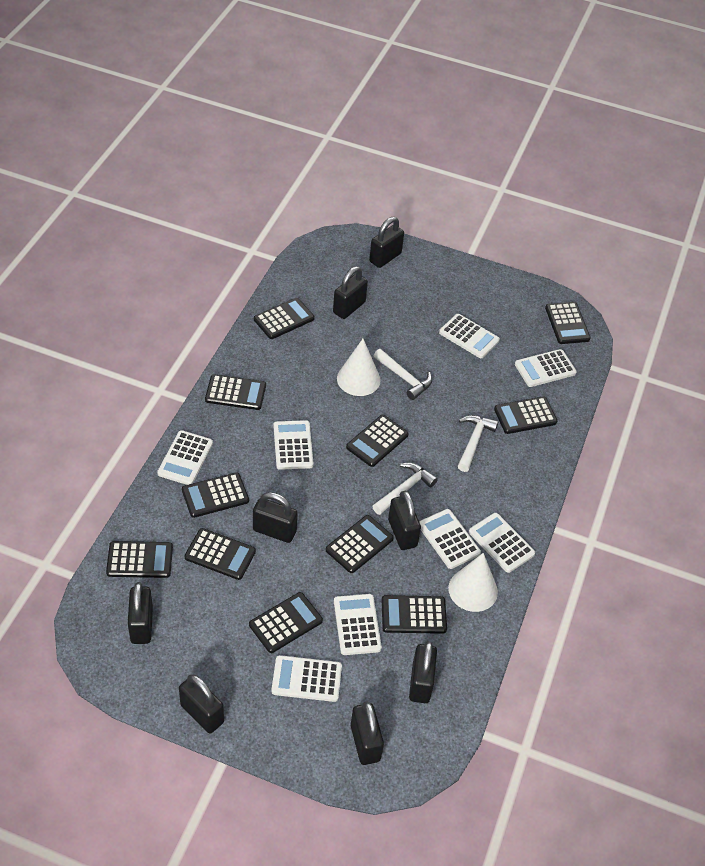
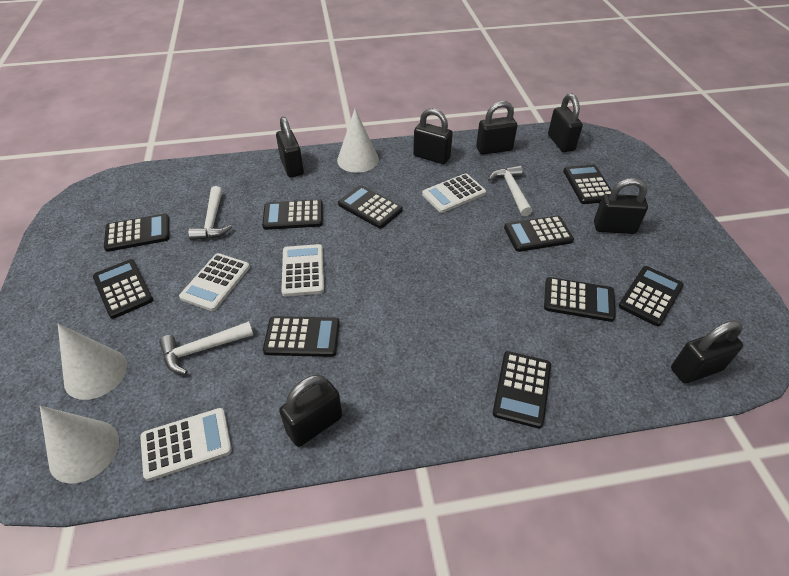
black calculator: [106,541,173,578] [182,472,249,518] [184,528,256,580] [205,374,266,410] [249,592,323,653] [254,298,314,339] [326,515,394,573] [346,415,409,467] [382,595,447,634] [494,396,557,434] [545,302,591,344] = 11 -> [93,259,153,319] [104,214,170,252] [262,199,323,230] [263,316,340,357] [338,185,403,229] [492,351,551,429] [504,215,574,252] [544,277,616,322] [563,164,612,204] [619,266,684,326] = 10
black padlock: [128,582,153,644] [179,674,224,733] [253,492,298,543] [333,266,368,319] [351,701,384,765] [369,217,404,268] [388,491,421,550] [409,641,437,703] = 8 -> [276,117,304,177] [279,375,342,447] [413,108,453,164] [476,101,517,155] [548,93,583,152] [594,178,648,234] [671,320,743,384] = 7
white calculator: [157,430,213,485] [271,655,342,702] [273,420,313,470] [334,594,382,655] [419,509,481,569] [439,314,500,358] [469,513,535,573] [515,349,577,387] = 8 -> [140,408,232,481] [179,253,250,311] [281,244,324,296] [422,173,486,213] = 4
white cone: [337,339,381,396] [448,553,498,612] = 2 -> [40,406,119,484] [58,324,127,400] [337,109,379,173] = 3

